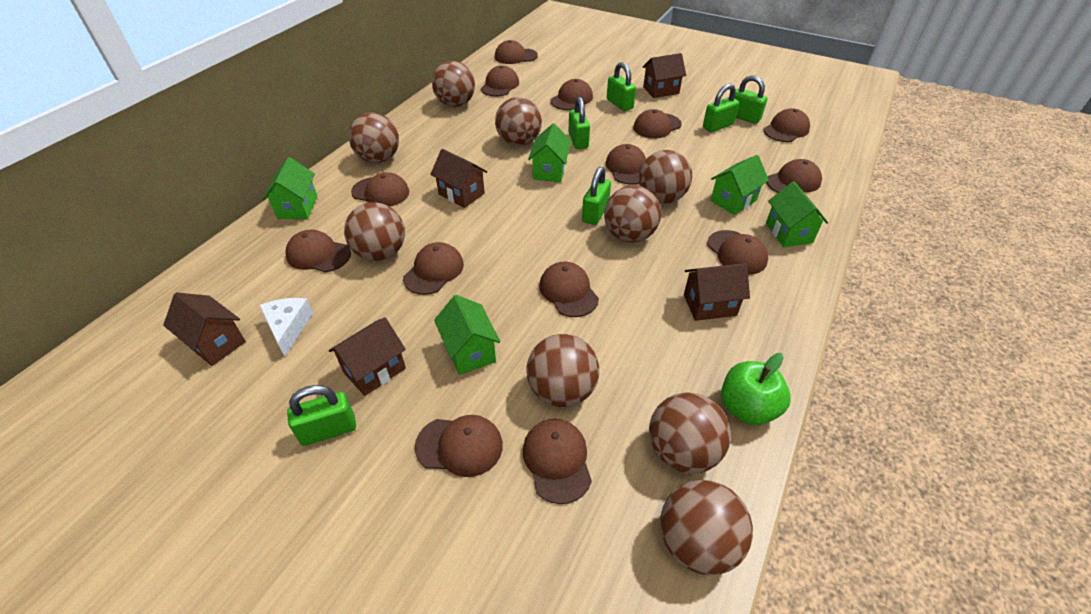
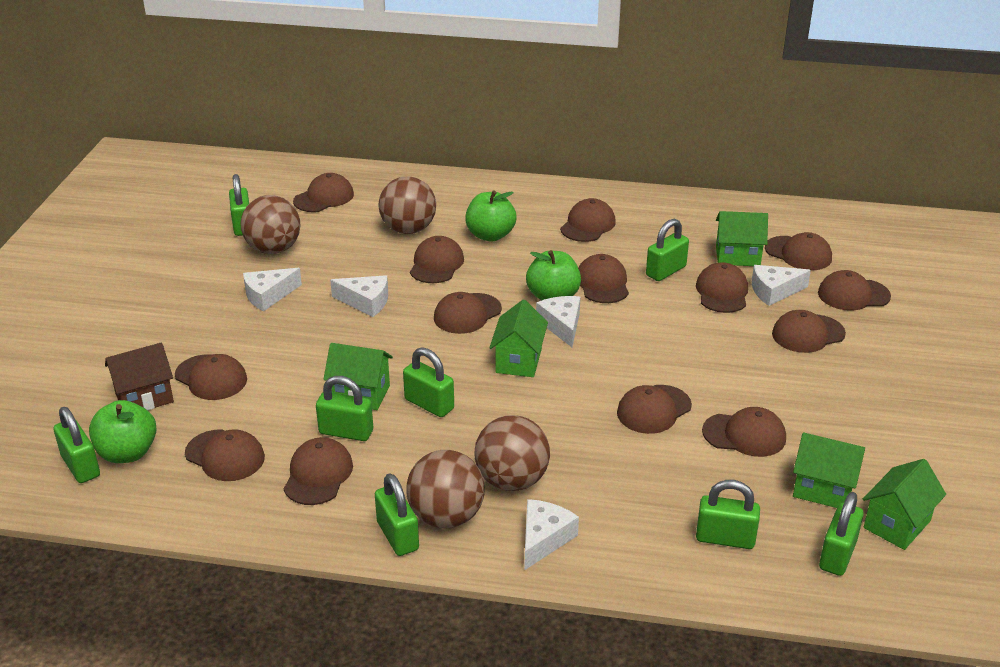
brown ball: [344,202,405,261] [349,113,399,163] [432,61,475,107] [495,97,542,146] [527,334,599,407] [604,185,661,243] [639,150,692,204] [649,392,731,474] [660,480,753,575] = 9 -> [240,195,300,254] [379,176,436,234] [406,450,485,528] [474,415,550,491] = 4
brown house: [163,293,246,366] [329,317,406,396] [430,149,487,208] [643,53,686,98] [684,263,750,321] = 5 -> [105,343,174,410] = 1
green apple: [721,353,791,425] = 1 -> [89,400,157,463] [465,191,517,241] [526,250,581,300] = 3
green padlock: [287,385,356,446] [568,97,590,149] [582,167,611,225] [607,62,636,111] [703,84,739,132] [734,75,767,124] = 6 -> [54,407,100,483] [229,174,249,236] [316,376,373,441] [375,473,419,556] [403,347,454,417] [646,219,689,281] [696,480,760,549] [819,492,864,576] = 8
white cheese: [259,298,313,356] = 1 -> [243,268,302,311] [330,275,388,317] [524,499,579,570] [536,296,580,347] [752,265,811,306] = 5

